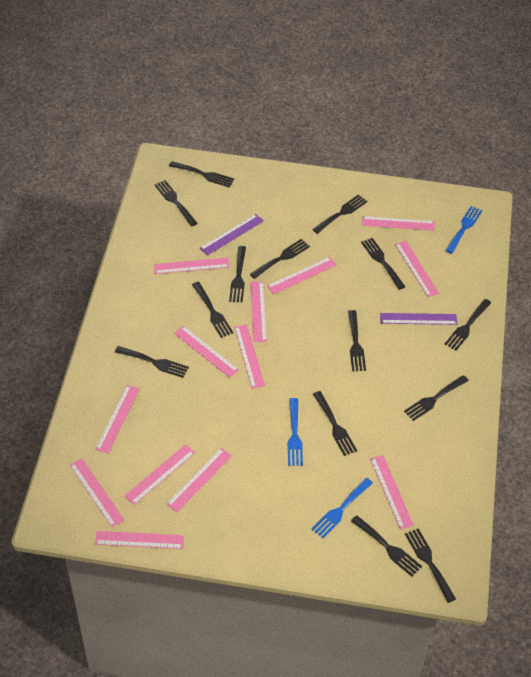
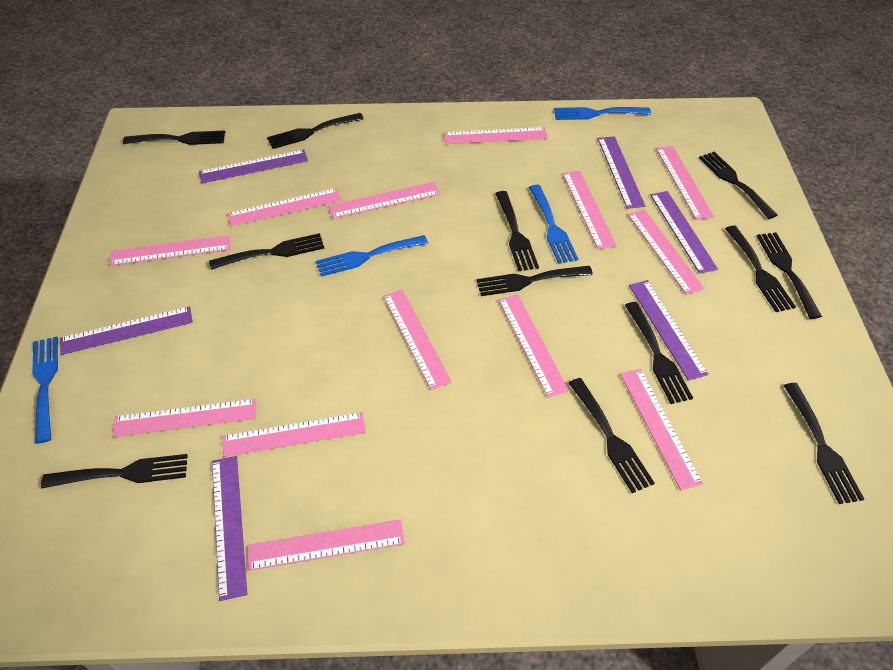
black fork: [115,346,189,378] [154,180,198,227] [169,161,234,188] [192,282,233,338] [229,246,246,303] [250,239,310,279] [312,194,367,234] [313,391,357,456] [348,310,366,371] [351,515,422,577] [361,238,405,290] [404,375,469,421] [405,528,456,603] [445,299,491,351] = 14 -> [41,454,188,489] [123,131,225,145] [209,233,324,270] [267,113,364,149] [476,266,593,296] [495,191,539,271] [569,378,655,493] [625,302,693,404] [699,152,777,219] [725,226,796,312] [757,232,822,319] [784,383,864,504] = 12
blue fork: [288,398,303,466] [311,478,373,538] [445,206,482,254] = 3 -> [32,337,58,444] [316,235,428,277] [529,185,578,264] [554,107,651,120] = 4
purple ruler: [200,214,263,256] [380,313,457,325] = 2 -> [60,306,193,355] [199,150,308,183] [212,456,247,601] [598,136,645,209] [629,280,708,381] [650,191,718,274] = 6

